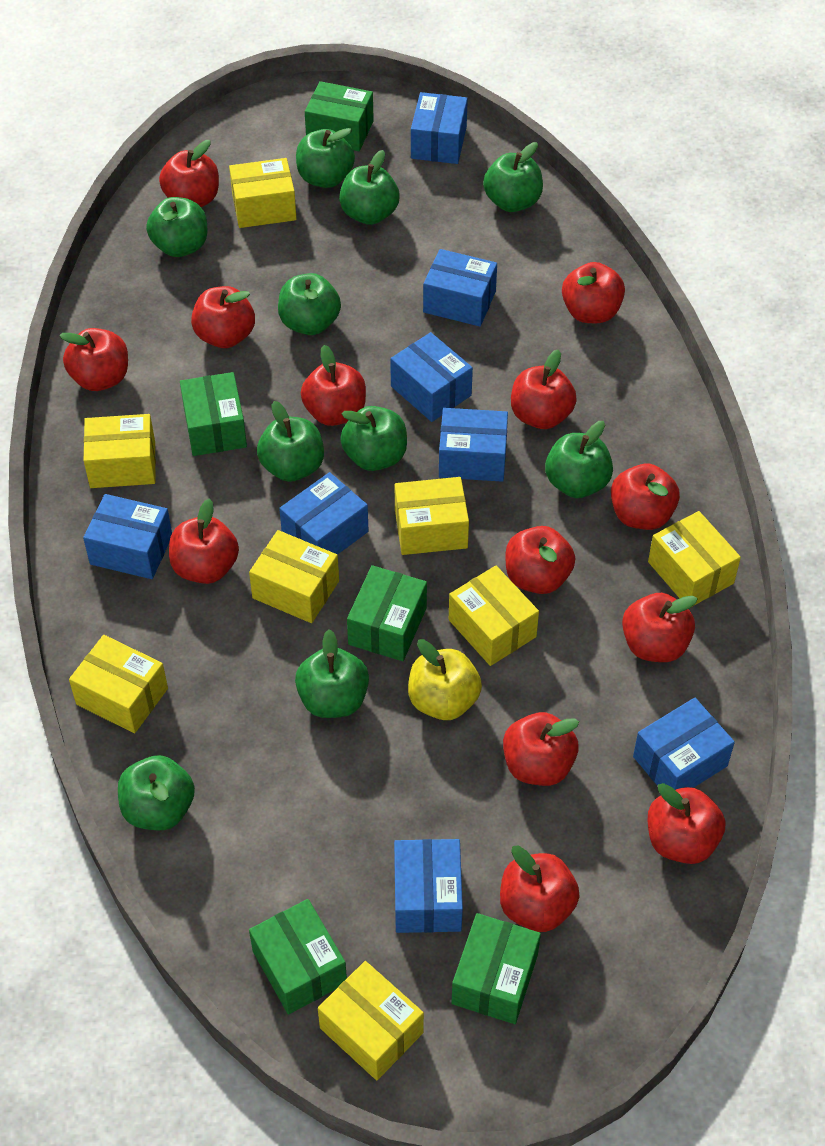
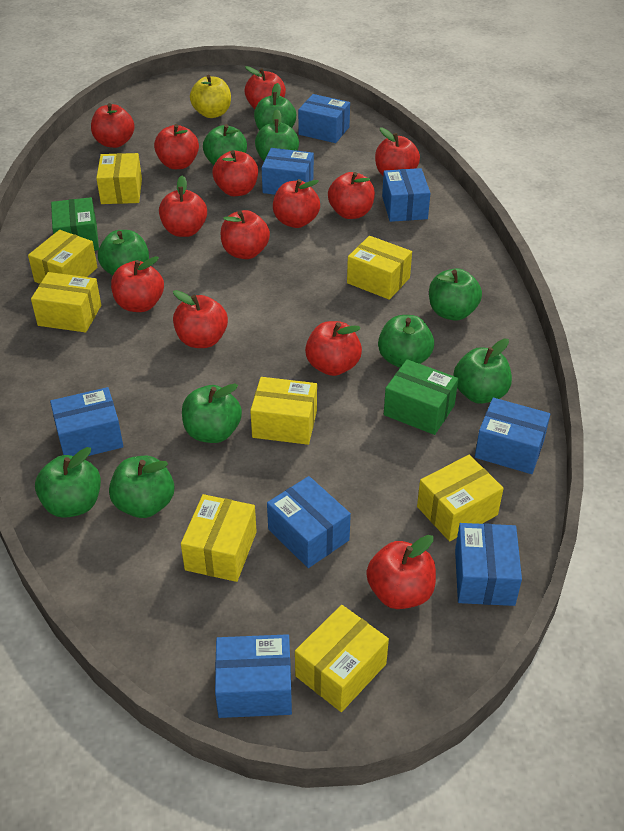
green box: [180,372,247,456] [249,899,347,1015] [305,81,374,151] [347,565,427,661] [451,913,541,1024] = 5 -> [51,197,99,251] [384,359,458,435] = 2

